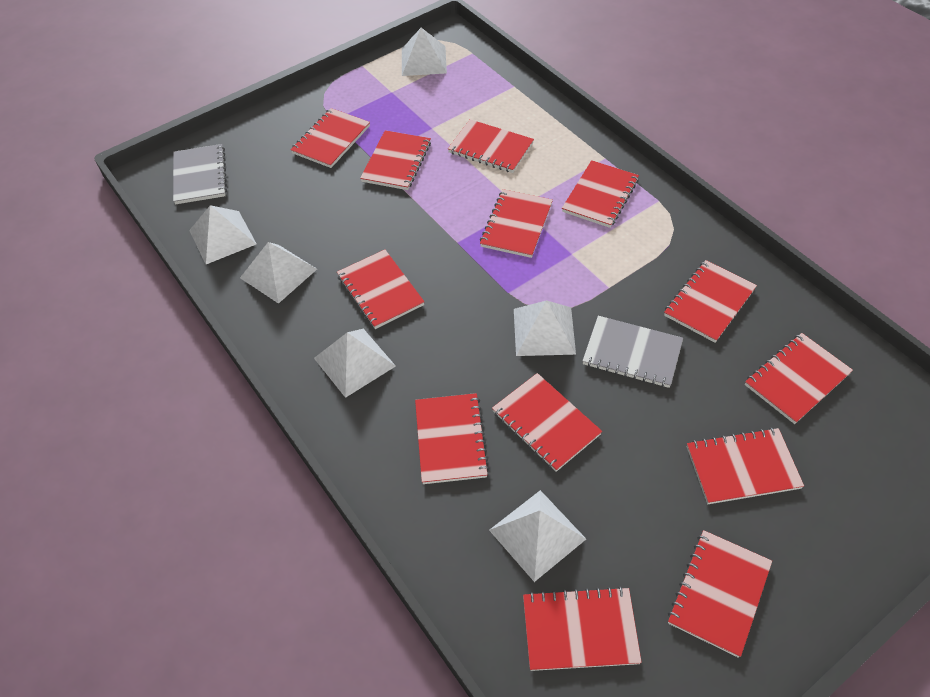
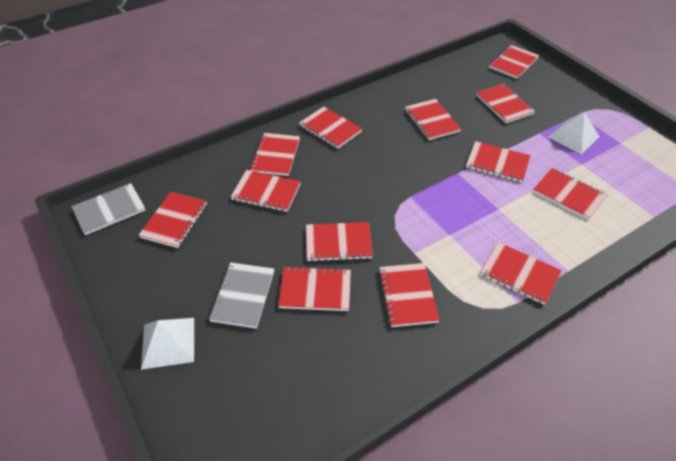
white pyramid: [189,205,256,264] [240,242,317,304] [314,329,396,398] [402,28,447,76] [489,490,586,582] [514,300,576,356] = 6 -> [141,318,194,370] [548,112,600,154] = 2

